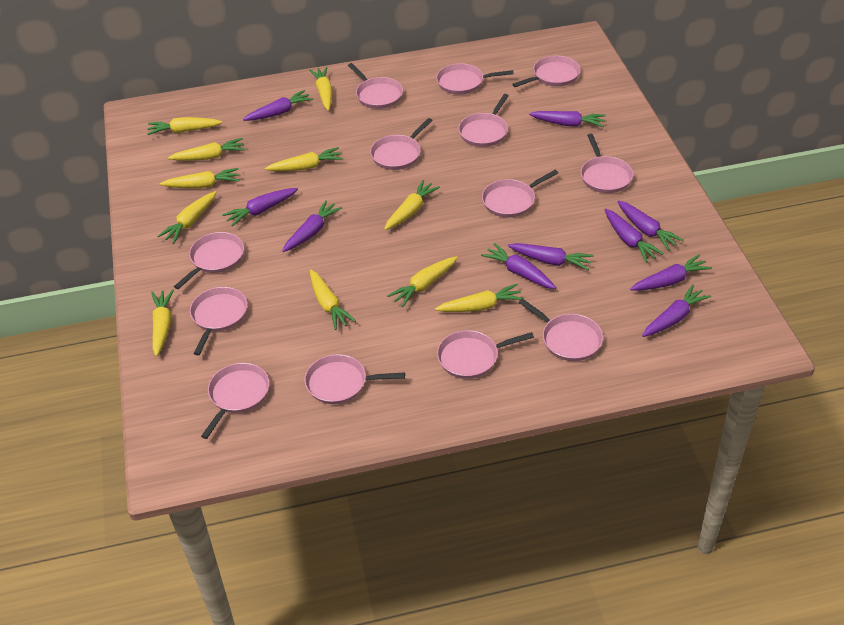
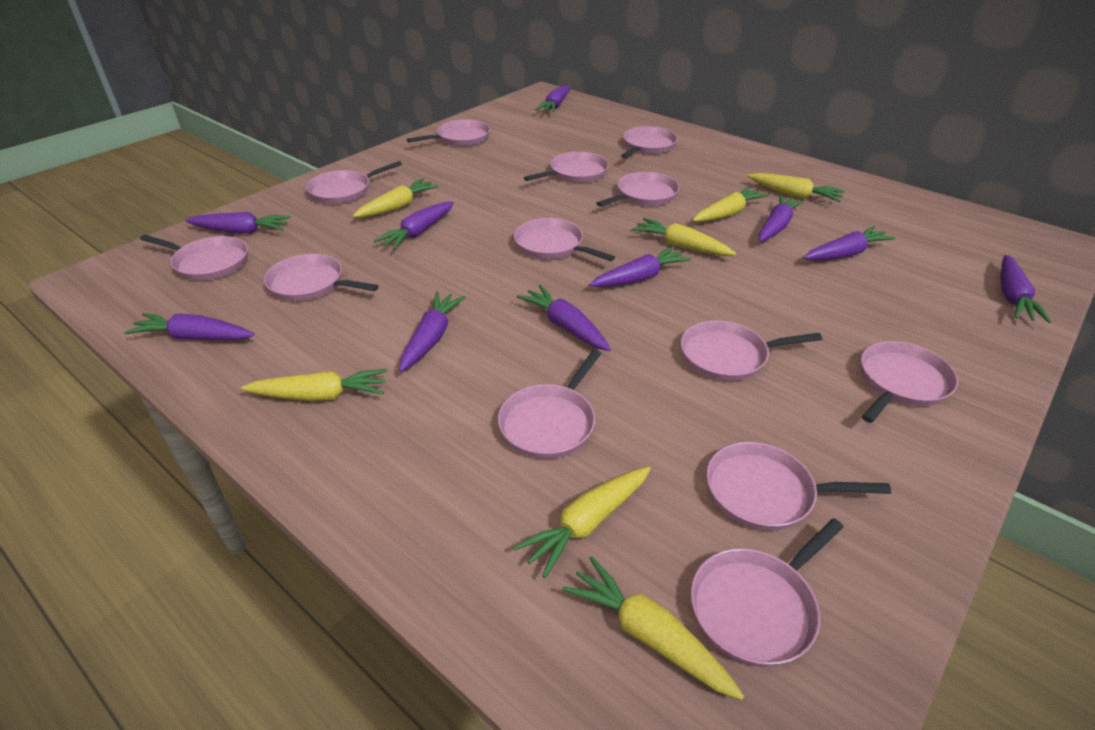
yellow carrot: [147,117,222,135] [151,289,174,357] [157,191,216,243] [160,168,239,188] [168,138,245,161] [265,147,343,171] [309,67,332,111] [310,270,356,330] [384,180,440,230] [387,256,458,307] [435,284,524,312] = 11 -> [241,369,387,401] [352,179,439,217] [513,466,651,578] [562,556,744,700] [632,218,736,256] [693,186,769,222] [747,173,845,202] = 7

